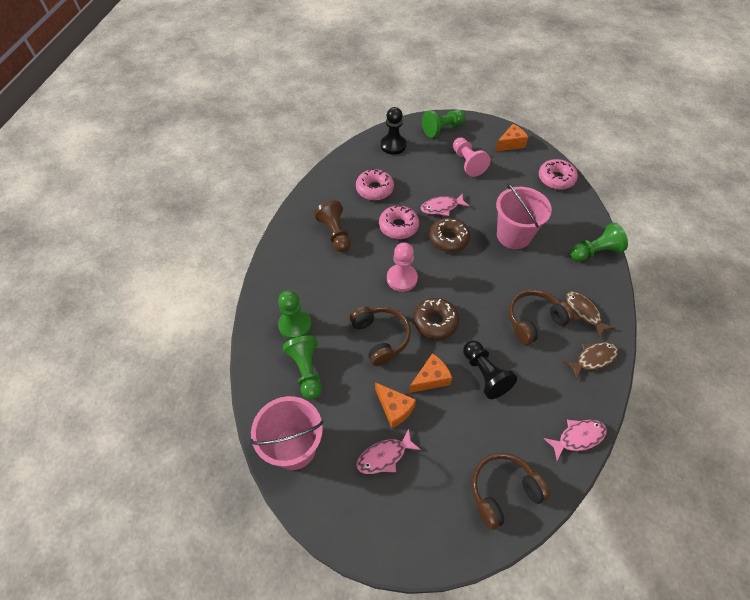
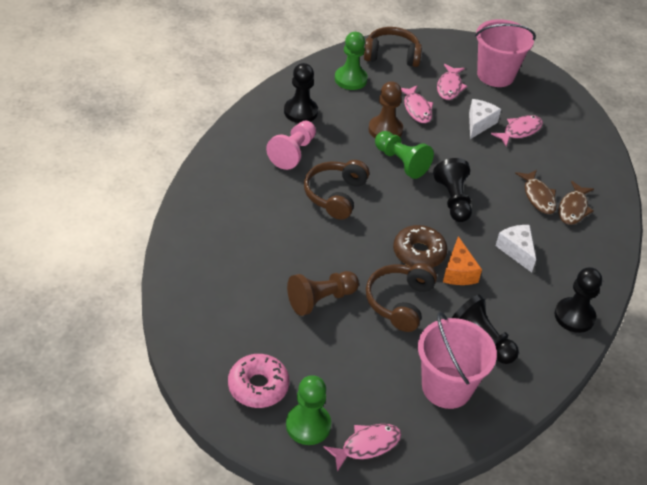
black pawn: [381,107,406,155] [463,341,517,399] = 2 -> [284,63,318,123] [433,158,472,222] [452,294,519,364] [555,267,602,333] = 4
brown donut: [413,298,459,339] [429,218,470,252] = 2 -> [393,225,447,268] = 1
brown pawn: [314,200,351,252] = 1 -> [287,271,359,316] [368,81,403,138] = 2
green pawn: [278,290,311,339] [283,336,322,400] [422,110,466,138] [570,223,628,261] = 4 -> [286,375,331,445] [335,32,368,90] [375,131,434,179] = 3
orange cheese: [375,382,416,428] [409,353,452,393] [495,124,528,152] = 3 -> [443,236,482,285] = 1
pink donut: [356,169,394,200] [379,205,419,239] [539,159,578,190] = 3 -> [228,354,289,408] = 1
pink fish: [356,429,421,474] [421,193,470,216] [544,420,607,461] = 3 -> [324,424,401,472] [401,85,433,123] [437,64,468,100] [491,115,543,146] = 4
pink pawn: [387,242,418,292] [453,137,490,177] = 2 -> [266,121,316,170] = 1
white cheese: none = 0 -> [469,99,501,139] [496,225,536,273] = 2

